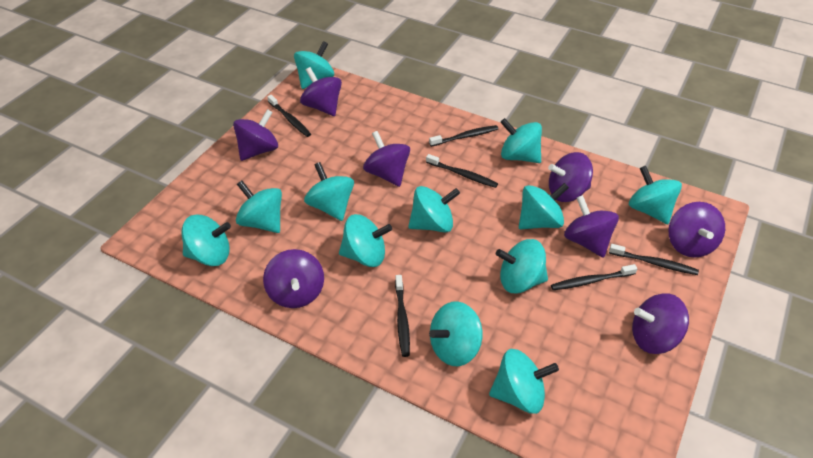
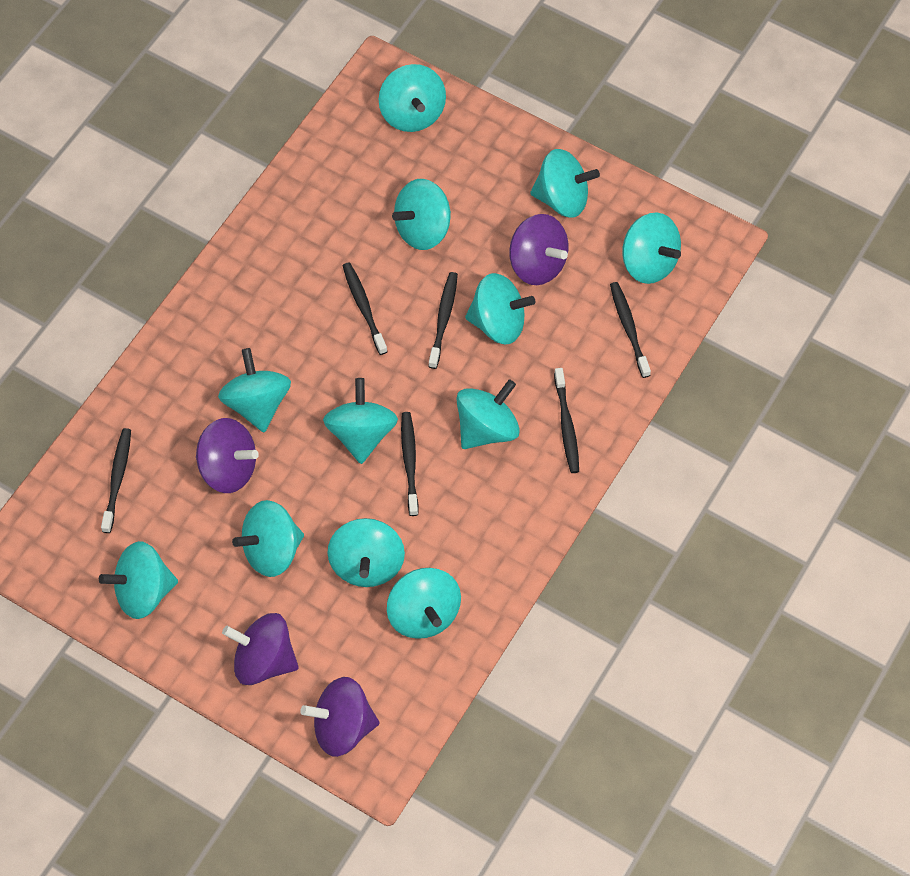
purple spinning top: [233,109,278,161] [263,249,324,308] [300,67,342,116] [363,131,410,187] [548,152,593,202] [564,195,619,258] [632,293,689,354] [668,202,725,258] = 8 -> [196,418,259,493] [222,613,299,685] [300,677,379,757] [509,214,568,285] = 4

